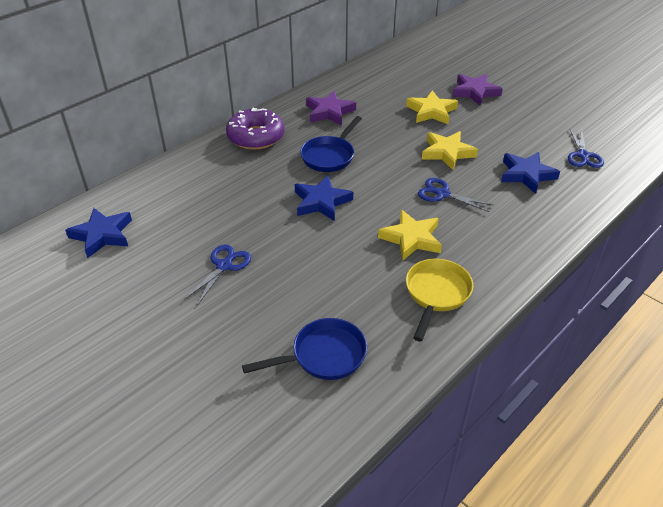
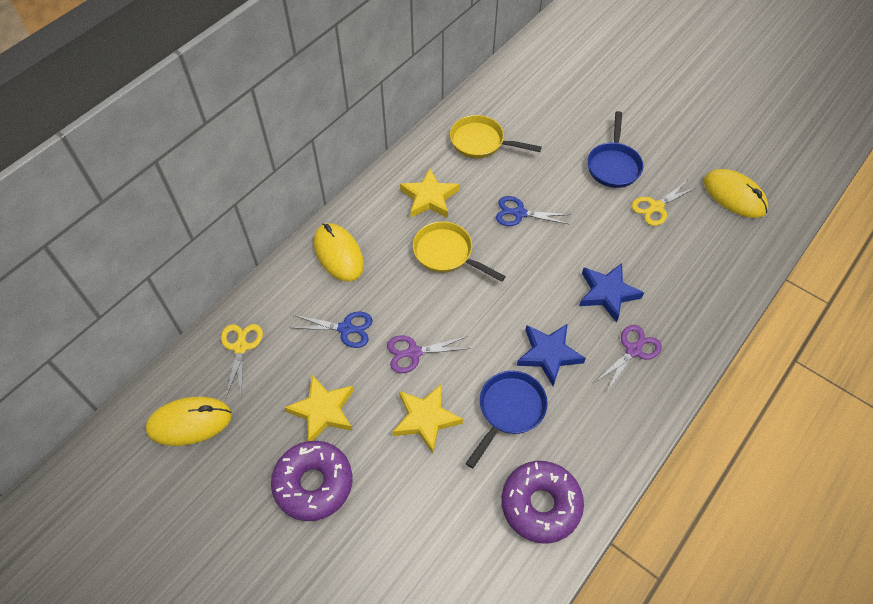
blue scissors: [185,245,251,306] [418,178,493,212] [568,129,604,168] = 3 -> [291,312,373,348] [496,196,571,226] = 2
blue star: [65,208,132,258] [295,175,353,221] [501,152,560,194] = 3 -> [517,324,586,386] [579,263,644,322] = 2
purple donut: [226,108,284,150] = 1 -> [271,441,352,521] [501,461,584,544] = 2
purple scissors: none = 0 -> [387,336,471,373] [594,325,662,391] = 2
purple star: [306,91,356,125] [452,74,503,106] = 2 -> none = 0
yellow mouse: none = 0 -> [145,397,232,446] [314,223,364,282] [704,169,768,218] = 3
yellow pan: [406,258,473,342] = 1 -> [413,221,506,282] [450,115,542,158] = 2
yellow scissors: none = 0 -> [221,324,263,397] [631,181,697,226] = 2

